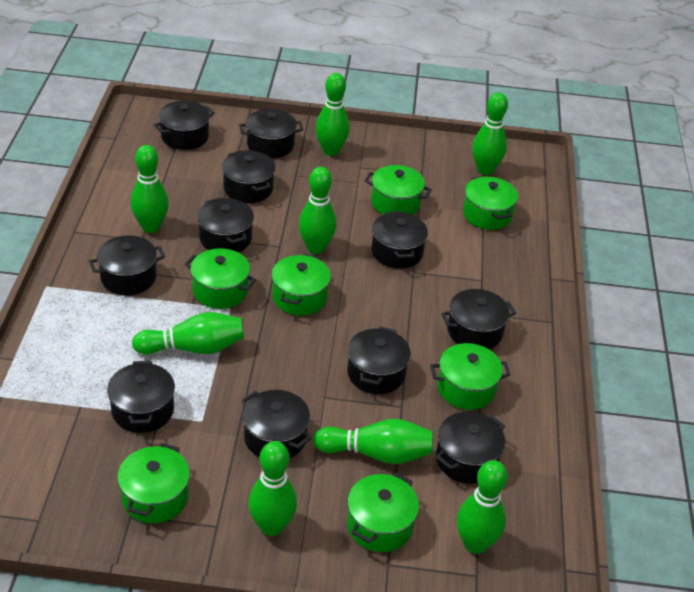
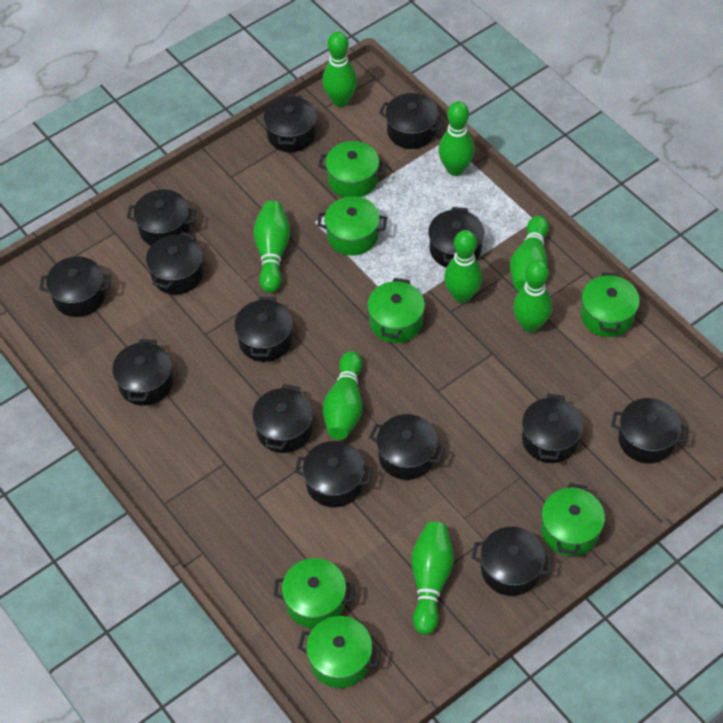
black pot: [89,236,165,295] [107,361,175,433] [154,101,215,150] [197,198,254,252] [222,150,275,203] [239,109,303,158] [242,390,312,458] [347,327,411,394] [371,211,428,269] [436,412,505,484] [441,289,516,349] = 11 -> [40,256,111,317] [112,339,173,406] [127,189,196,245] [146,232,203,295] [234,297,292,362] [252,384,313,453] [264,94,316,152] [295,441,373,507] [369,414,445,480] [379,93,445,149] [428,207,484,268] [472,527,553,596] [522,394,583,463] [611,398,689,463] = 14

